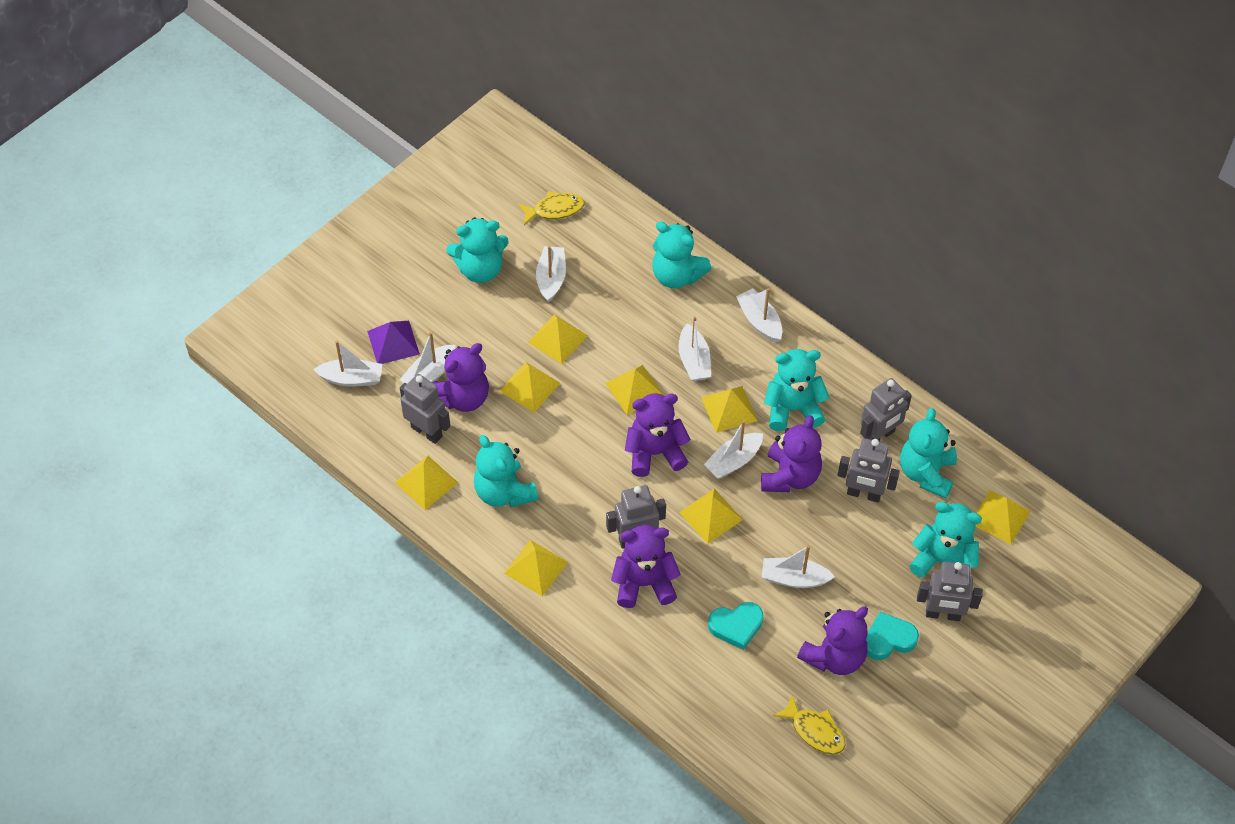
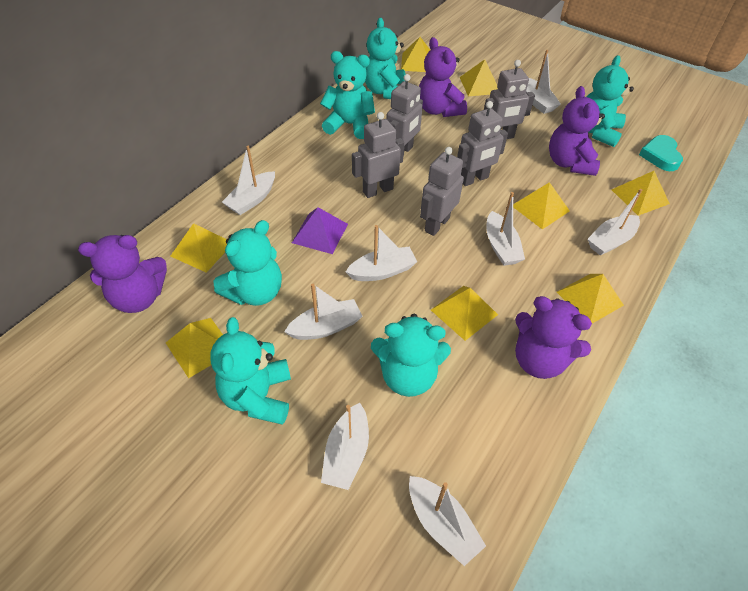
purple teddy bear: [432,343,489,412] [611,525,681,608] [625,393,691,477] [761,415,822,492] [797,607,868,675] = 5 -> [78,235,167,313] [419,37,467,117] [515,296,592,379] [549,86,605,176] = 4
turquoise heart: [708,602,764,650] [866,612,919,660] = 2 -> [639,135,683,171] = 1
white boat: [313,341,382,386] [399,332,456,384] [536,246,566,302] [678,316,711,381] [704,420,763,479] [736,288,782,342] [762,545,835,588] = 7 -> [222,146,275,215] [284,284,363,340] [321,403,369,490] [346,225,417,281] [409,476,486,566] [486,192,525,266] [526,50,561,114] [588,189,642,256] = 8
yellow fish: [518,191,584,225] [773,695,846,754] = 2 -> none = 0

